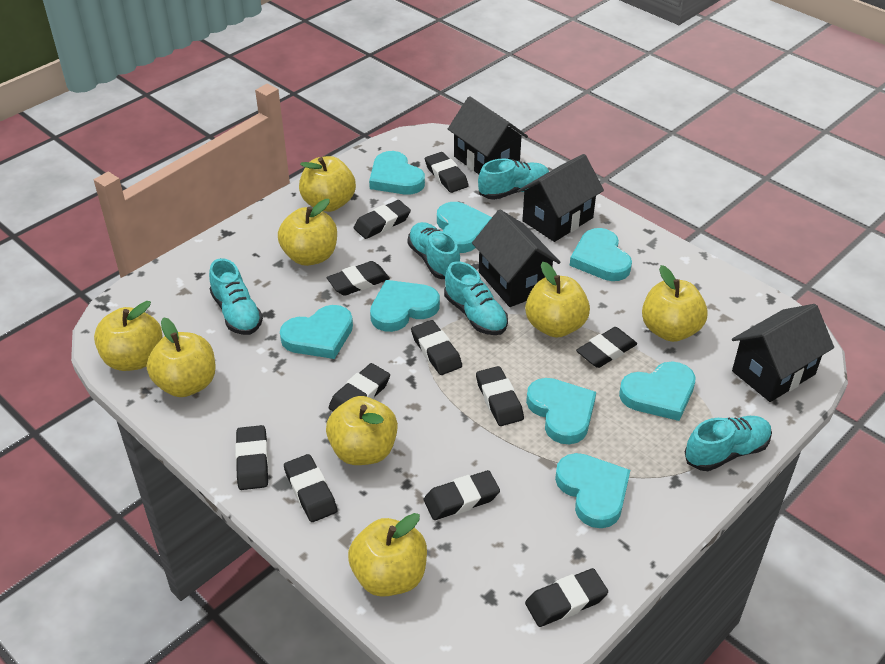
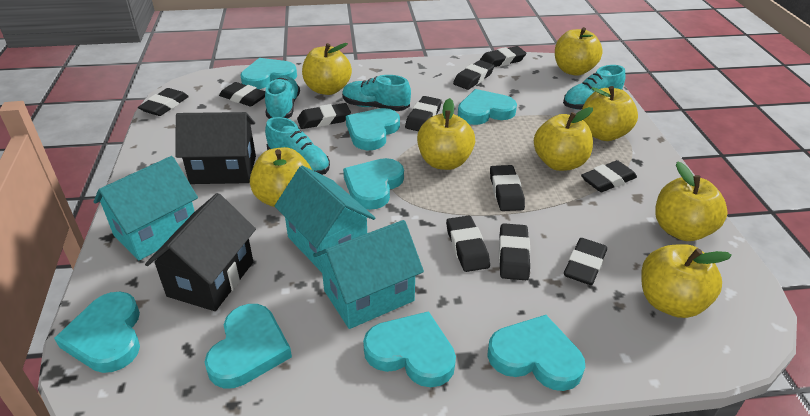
black house: [448,96,528,174] [472,210,561,307] [517,154,604,242] [732,304,834,402] = 4 -> [145,193,256,311] [175,112,256,184] = 2
turquoise house: none = 0 -> [93,156,198,260] [275,166,375,272] [313,220,424,329] = 3
turquoise shoe: [209,258,263,335] [408,222,460,279] [444,261,508,335] [478,158,549,200] [685,416,772,471] = 5 -> [265,76,300,119] [265,117,330,175] [342,75,411,111] [563,65,626,110] = 4

